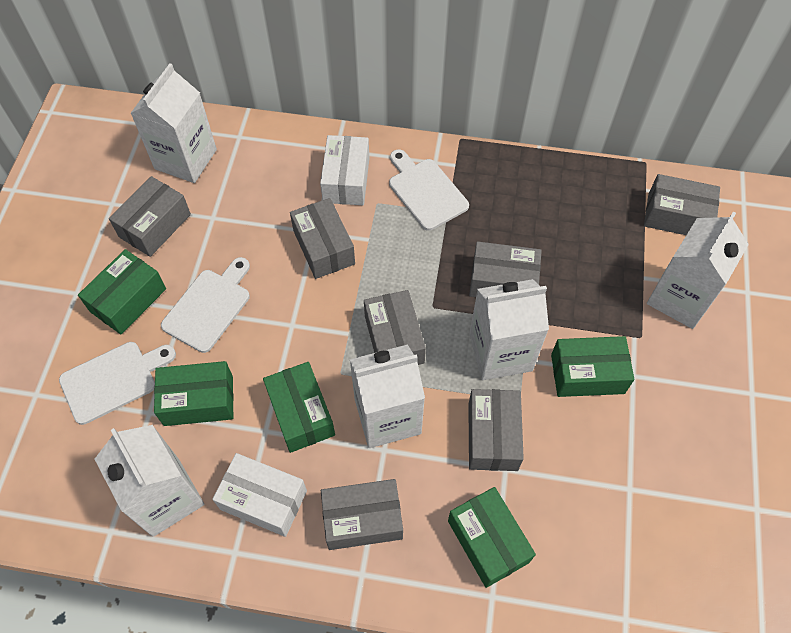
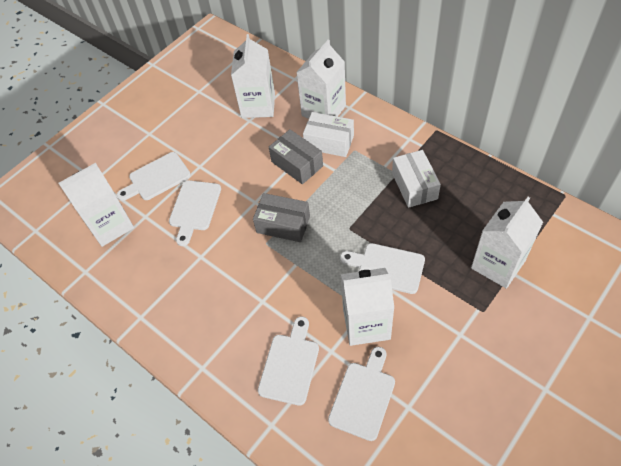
green box: [78,249,166,334] [154,361,234,426] [263,362,335,453] [448,487,536,588] [551,336,634,397] = 5 -> none = 0
grey box: [109,176,191,257] [290,198,355,279] [321,479,403,550] [364,290,426,365] [468,389,524,471] [469,241,542,297] [644,174,720,235] = 7 -> [253,193,310,242] [269,129,323,184] = 2
white cutting board: [59,342,176,425] [161,257,250,353] [389,149,469,231] = 3 -> [117,152,191,201] [169,180,221,246] [258,317,319,406] [328,347,395,441] [340,243,425,294] = 5

